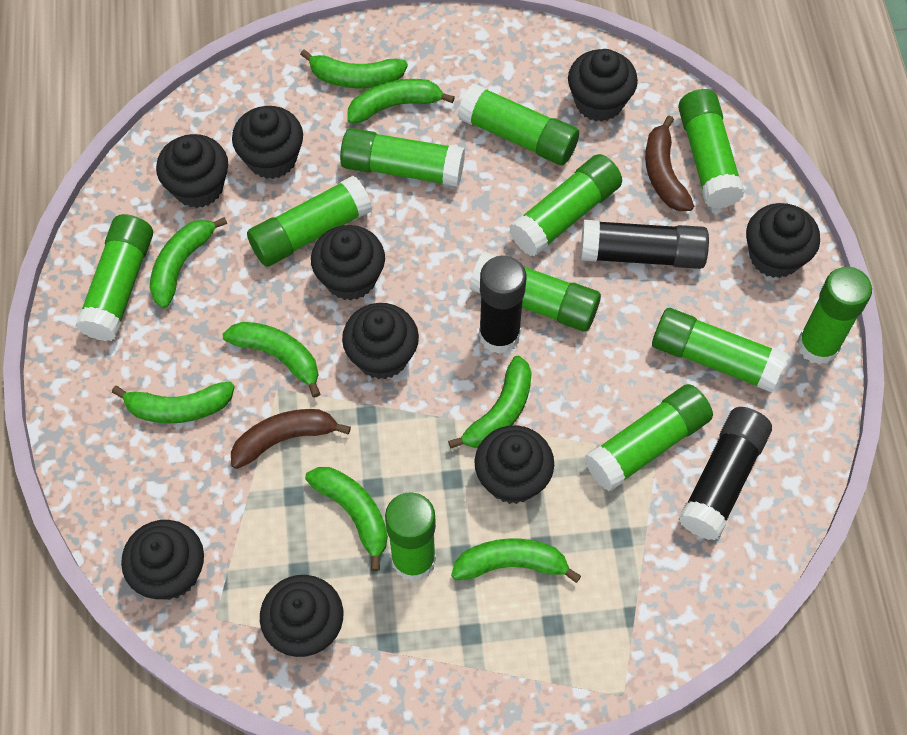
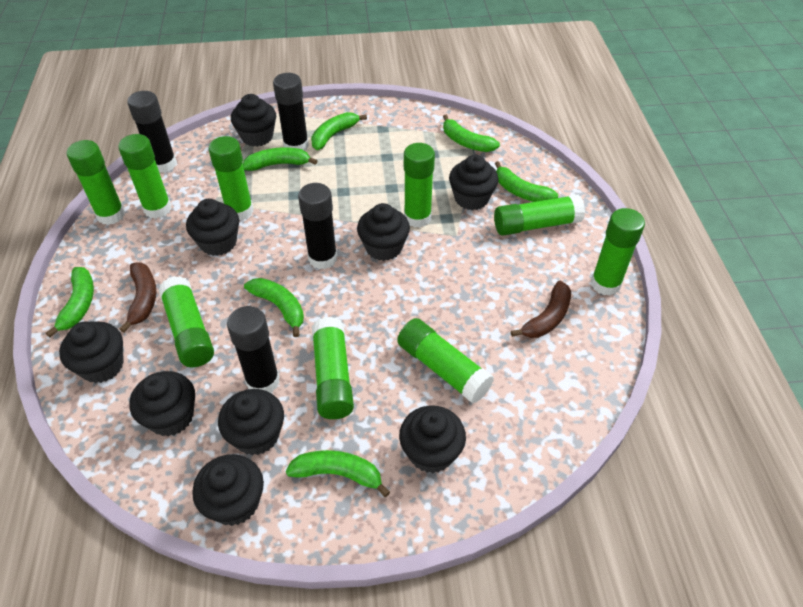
black glue stick: [479,256,526,354] [581,220,709,269] [679,407,772,540] = 3 -> [127,91,177,173] [227,306,280,393] [273,73,309,151] [298,183,337,269] = 4
green banana: [112,382,235,423] [150,217,227,308] [223,322,320,398] [300,50,408,88] [305,467,388,571] [347,79,455,124] [448,356,532,448] [451,539,581,583] = 8 -> [46,267,94,337] [243,148,317,171] [244,278,304,337] [286,450,390,497] [311,112,367,150] [443,114,500,152] [495,161,558,202] = 7
green glue stick: [76,214,153,341] [247,176,372,267] [340,128,465,187] [385,492,436,582] [458,84,579,165] [470,251,601,331] [509,154,622,256] [584,384,713,491] [652,308,788,392] [678,89,745,209] [797,267,872,365] = 11 -> [67,140,125,225] [118,134,172,219] [158,276,214,367] [208,136,253,220] [312,317,354,419] [397,318,494,404] [404,143,435,228] [494,194,585,236] [591,208,645,296] = 9

